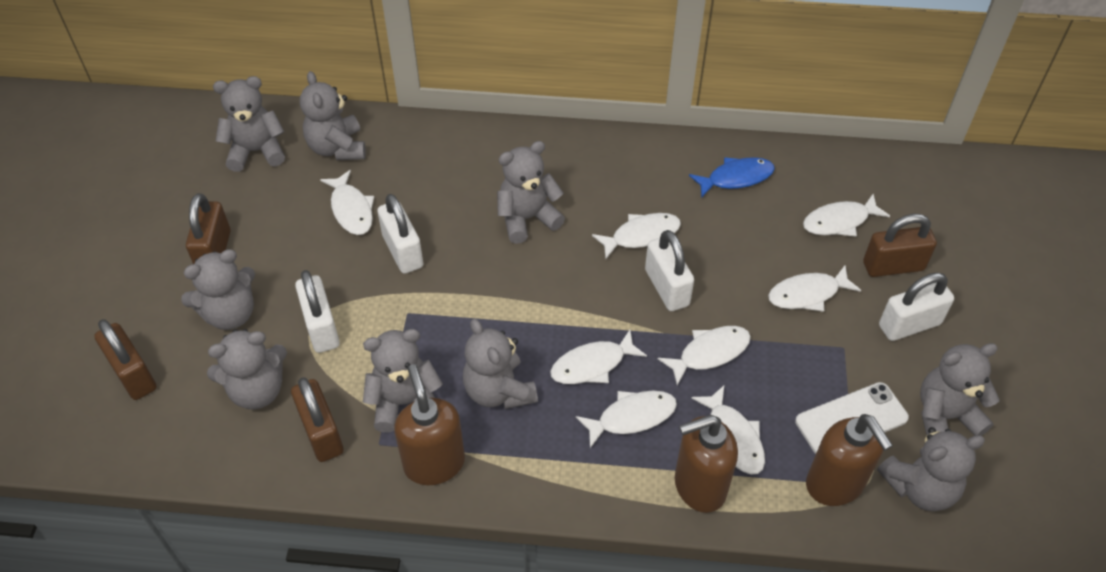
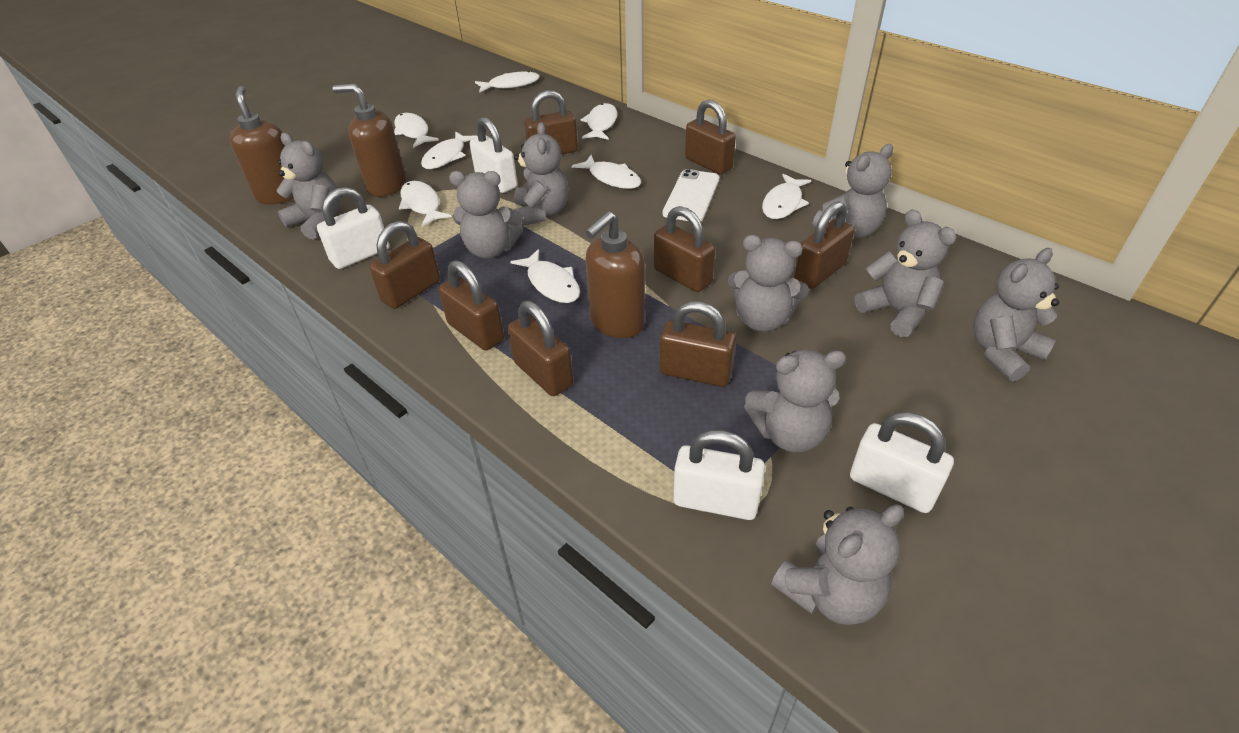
blue fish: [689,157,775,198] = 1 -> none = 0
brown padlock: [94,319,157,400] [186,193,231,264] [291,377,344,462] [863,214,937,277] = 4 -> [369,221,440,309] [438,260,504,351] [508,301,573,396] [524,90,578,154] [654,206,715,292] [660,301,736,387] [685,99,736,174] [794,201,855,289] = 8

